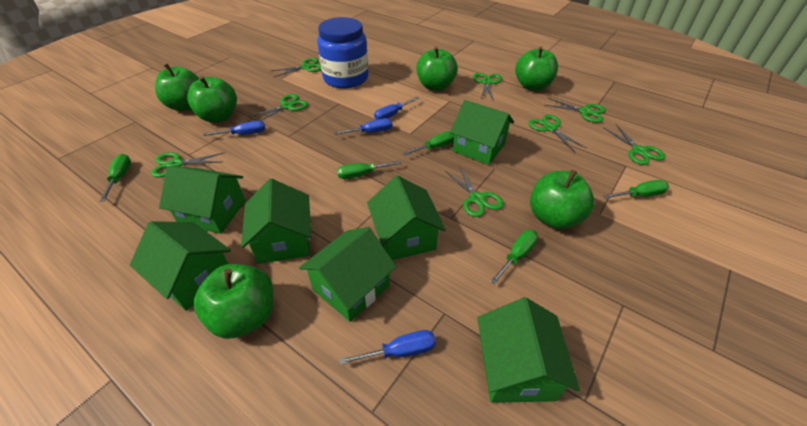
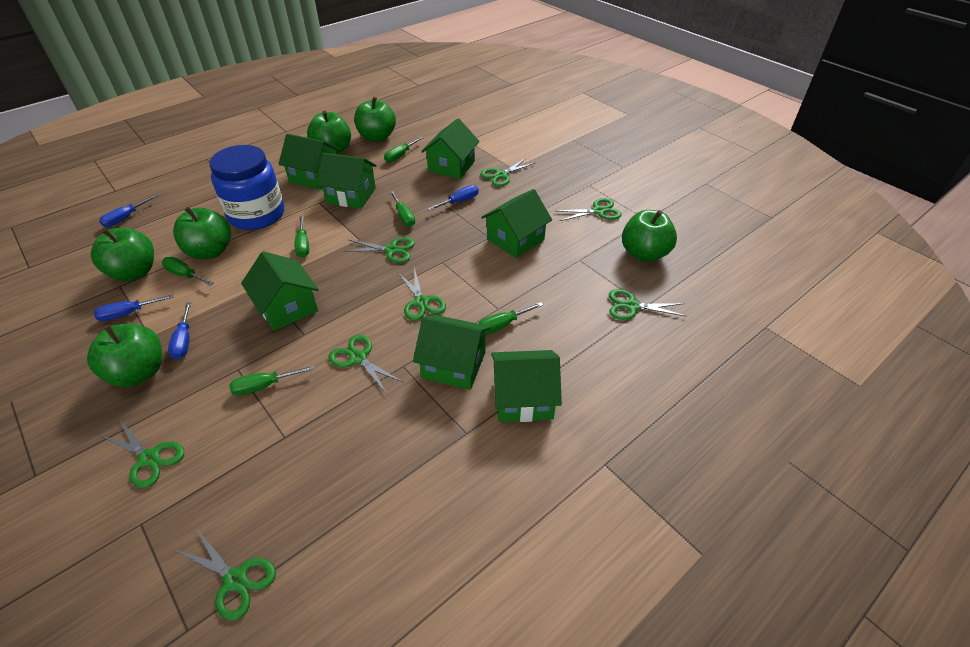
green screwdriver: [100,154,131,202] [337,161,402,179] [403,131,454,155] [490,230,538,284] [603,180,669,198] = 5 -> [162,257,214,286] [229,366,314,396] [295,216,309,257] [384,137,423,163] [390,191,415,227] [478,302,543,335] = 6

